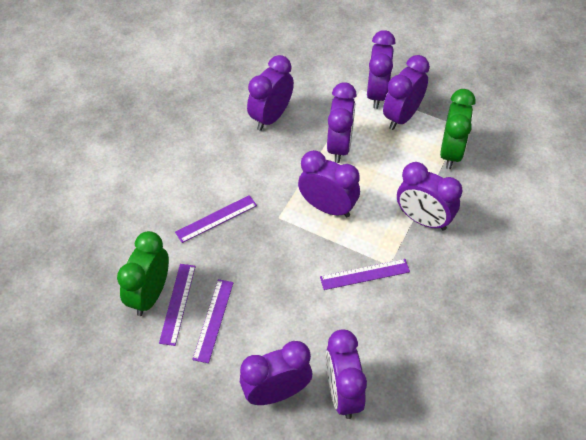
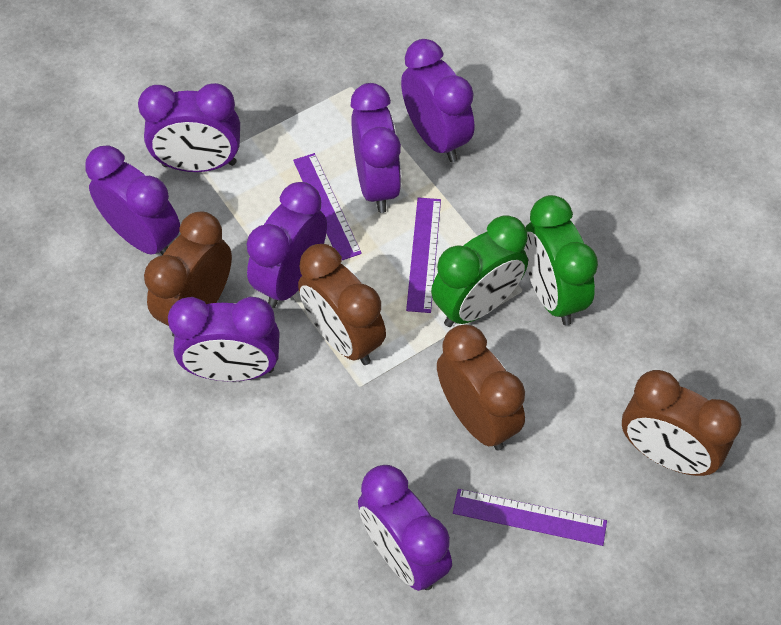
brown clock: none = 0 -> [144,211,232,337] [298,244,386,365] [437,325,525,450] [622,370,741,476] = 4
purple clock: [240,341,312,405] [247,55,294,131] [298,150,360,217] [326,329,367,419] [327,82,357,163] [367,30,396,109] [383,55,430,130] [397,162,462,231] = 8 -> [85,146,180,255] [138,83,240,172] [168,297,280,382] [246,182,327,308] [351,83,402,213] [358,465,452,591] [401,39,474,162] = 7
purple ruler: [159,264,196,346] [175,195,257,243] [192,279,233,363] [320,259,410,290] = 4 -> [293,153,362,260] [406,197,441,313] [453,489,607,546] = 3

